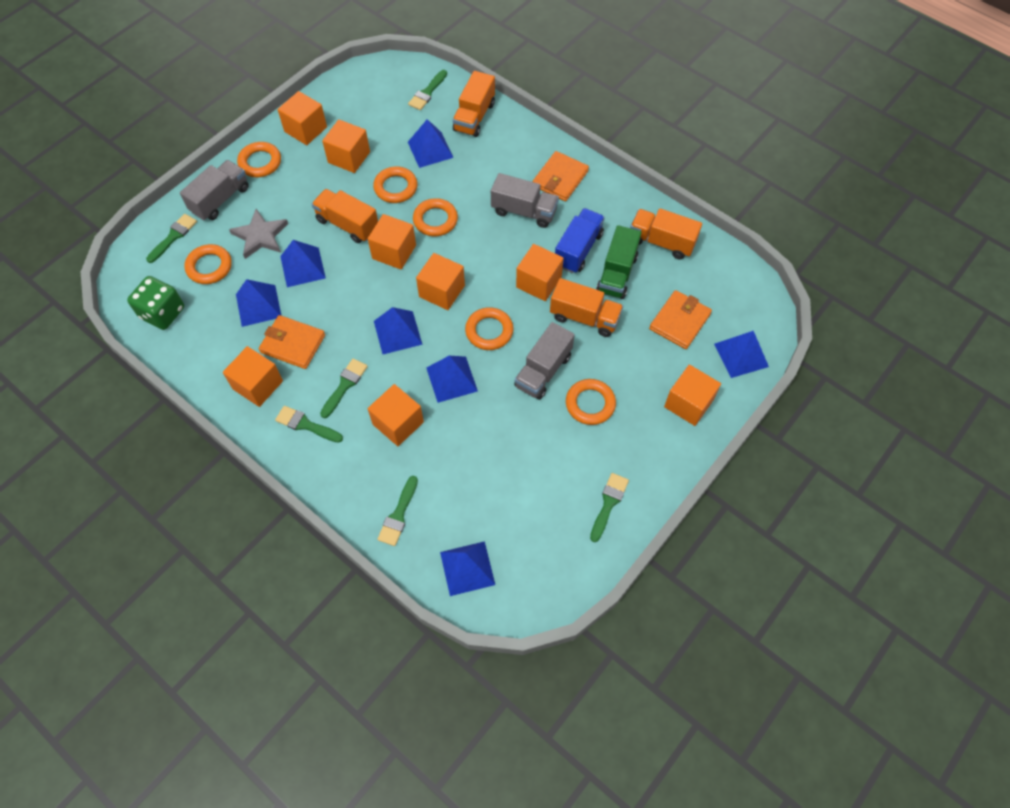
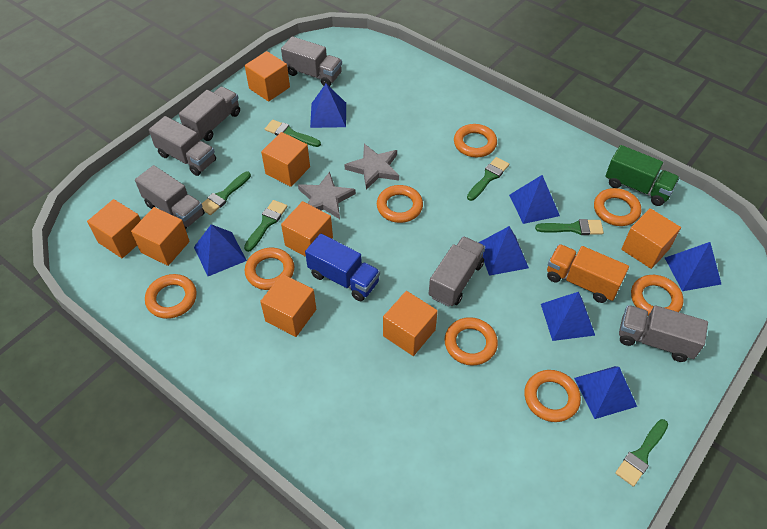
green dice: [127,276,184,330] = 1 -> none = 0
grey star: [229,209,288,259] = 1 -> [298,172,356,219] [344,144,399,190] = 2
grey truck: [180,160,249,220] [491,173,559,228] [514,322,575,400] = 3 -> [135,165,205,229] [149,116,216,176] [179,87,240,141] [281,36,342,87] [429,236,485,307] [619,305,708,362] = 6
orange ring: [184,244,232,284] [237,142,281,177] [373,166,418,203] [413,198,458,236] [465,307,513,350] [566,379,616,425] = 6 -> [145,274,197,319] [244,248,294,290] [377,185,423,223] [444,317,498,366] [454,124,497,157] [524,370,581,422] [594,188,641,226] [631,275,684,316] = 8
orange truck: [312,189,378,243] [453,71,495,137] [550,278,623,337] [630,208,702,259] = 4 -> [547,244,629,303] = 1
orange wallet: [259,315,325,369] [533,151,589,201] [649,290,712,349] = 3 -> none = 0

